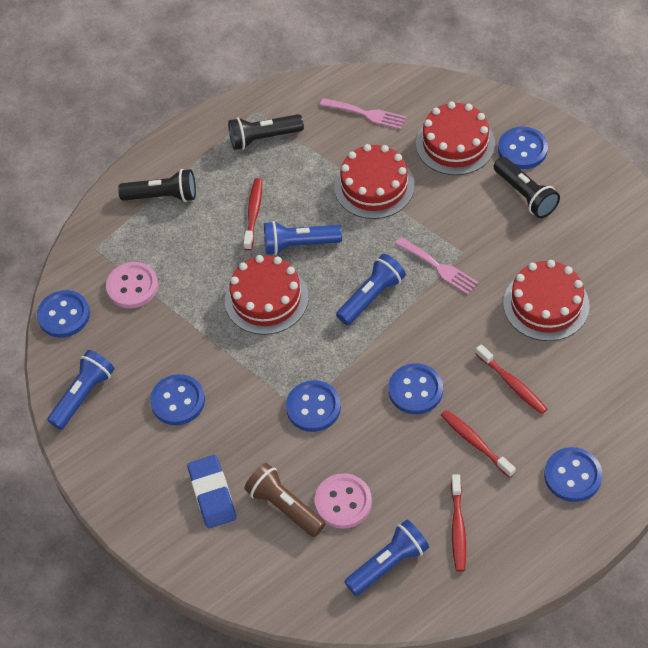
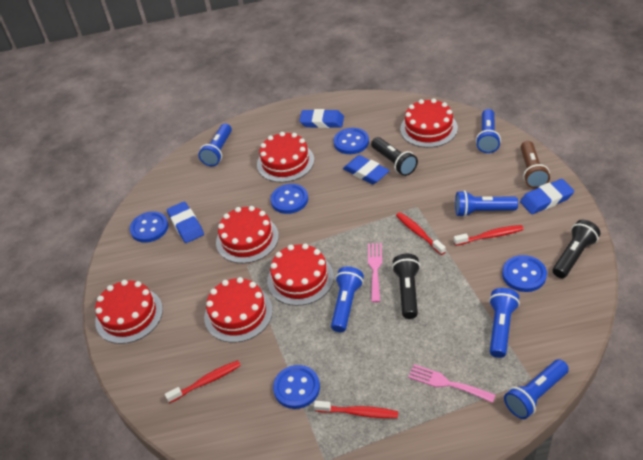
blue button: [37,290,90,338] [150,374,205,425] [286,380,341,432] [388,363,443,414] [498,127,548,169] [544,447,602,502] = 6 -> [130,211,168,243] [270,184,308,214] [273,365,320,409] [334,128,369,154] [502,255,547,292] = 5
blue eraser: [187,455,236,528] = 1 -> [167,202,204,243] [299,109,344,128] [343,155,389,184] [520,179,574,214] = 4
blue flashlight: [47,350,115,430] [264,221,342,255] [336,254,406,325] [344,519,429,596] = 4 -> [198,123,232,166] [331,267,364,332] [455,191,518,217] [476,109,501,153] [489,288,520,358] [504,359,569,419] = 6
pink button: [106,262,158,308] [315,473,372,529] = 2 -> none = 0
red cake: [225,255,309,335] [334,144,415,219] [416,102,495,175] [503,260,590,341] = 4 -> [95,280,163,344] [204,277,273,343] [216,206,279,263] [257,132,314,182] [267,244,334,306] [400,98,458,148] = 6

